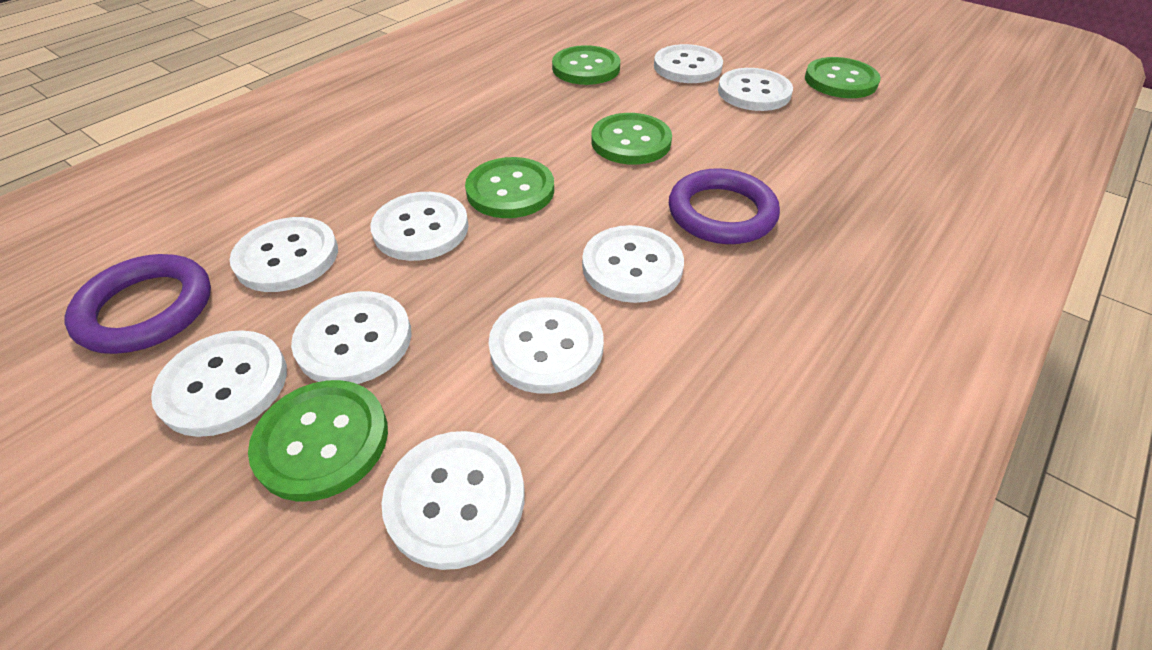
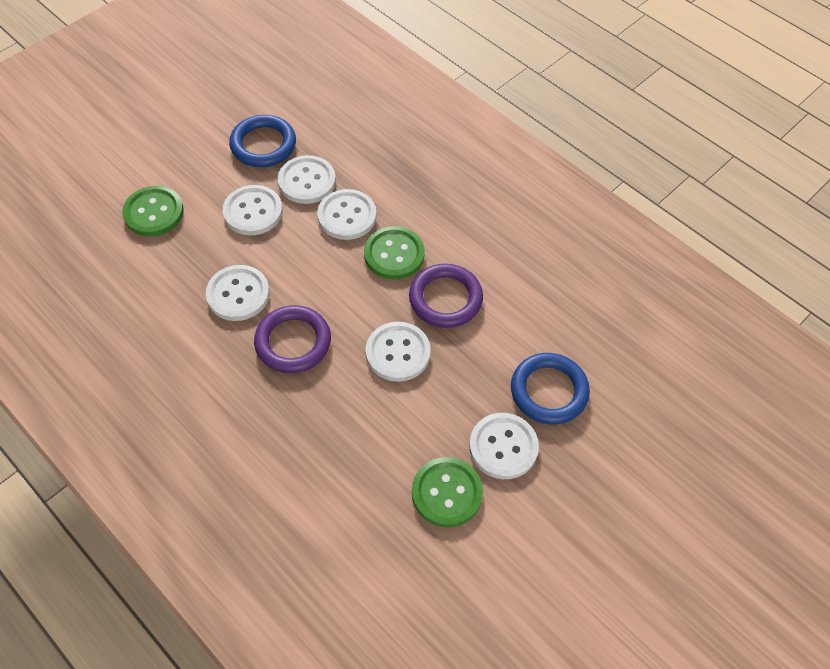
blue ring: none = 0 -> [229,115,296,167] [511,353,590,424] = 2
green button: [248,380,388,502] [465,157,554,218] [552,45,620,85] [591,113,672,165] [805,57,881,98] = 5 -> [122,186,184,236] [364,226,425,280] [412,457,483,527] = 3
white button: [151,330,287,437] [230,217,338,292] [291,291,412,384] [370,192,469,261] [381,431,525,570] [489,297,604,394] [582,225,684,303] [654,44,723,83] [718,68,793,111] = 9 -> [206,265,270,321] [223,185,283,235] [278,155,336,204] [317,189,377,240] [366,322,431,382] [469,413,539,479] = 6

